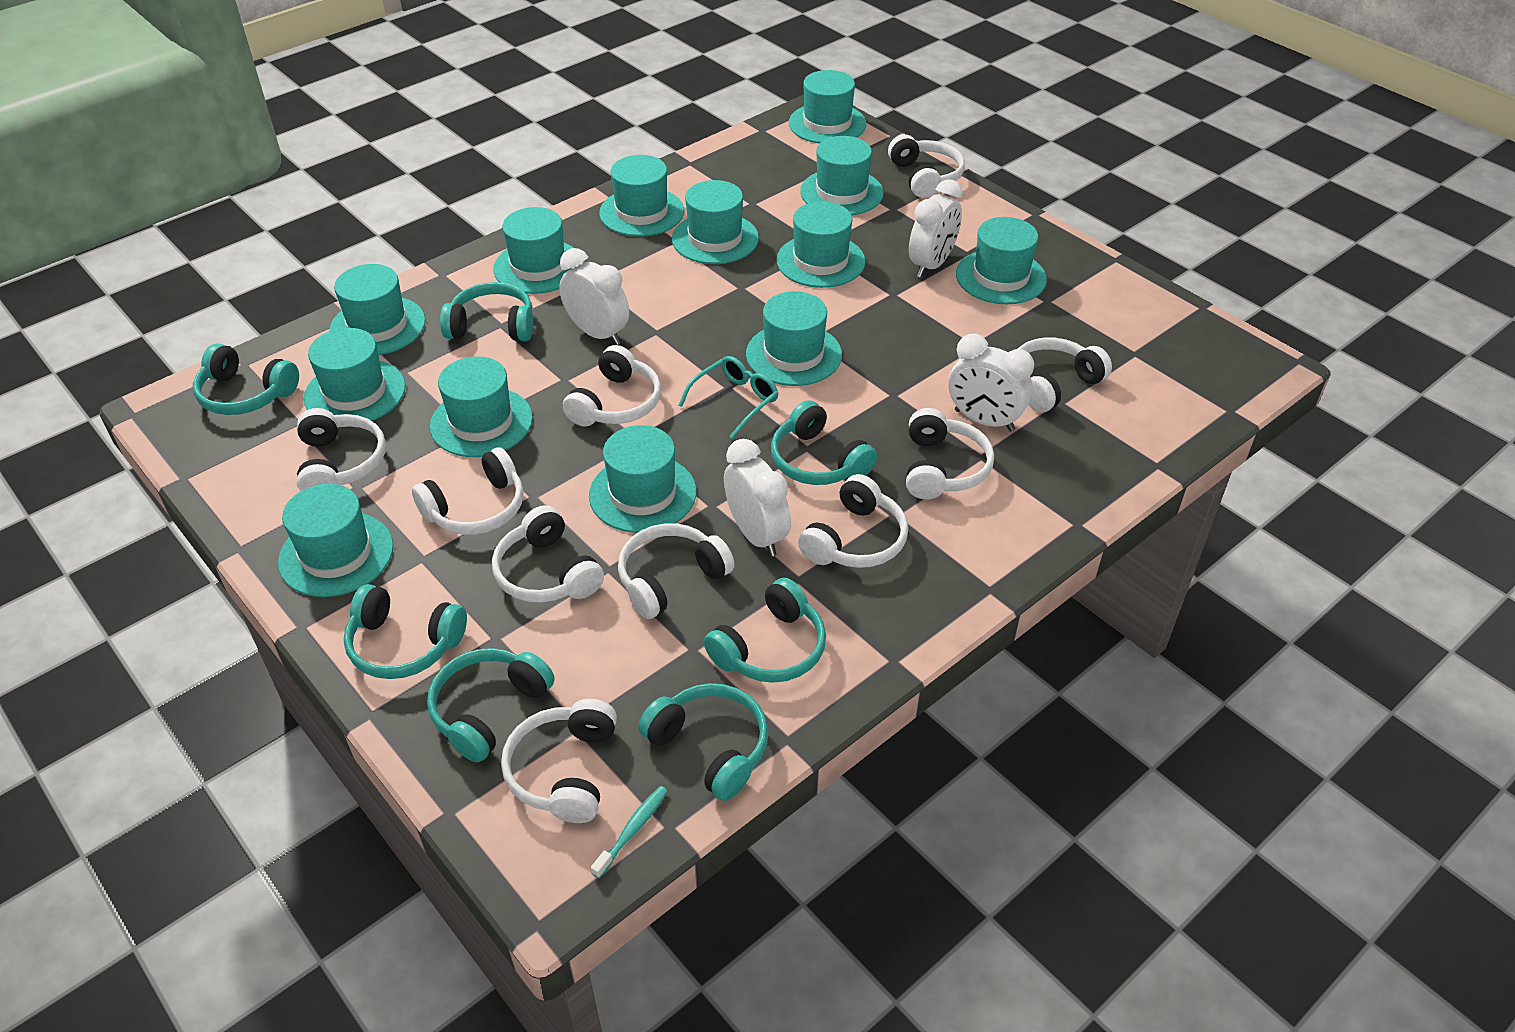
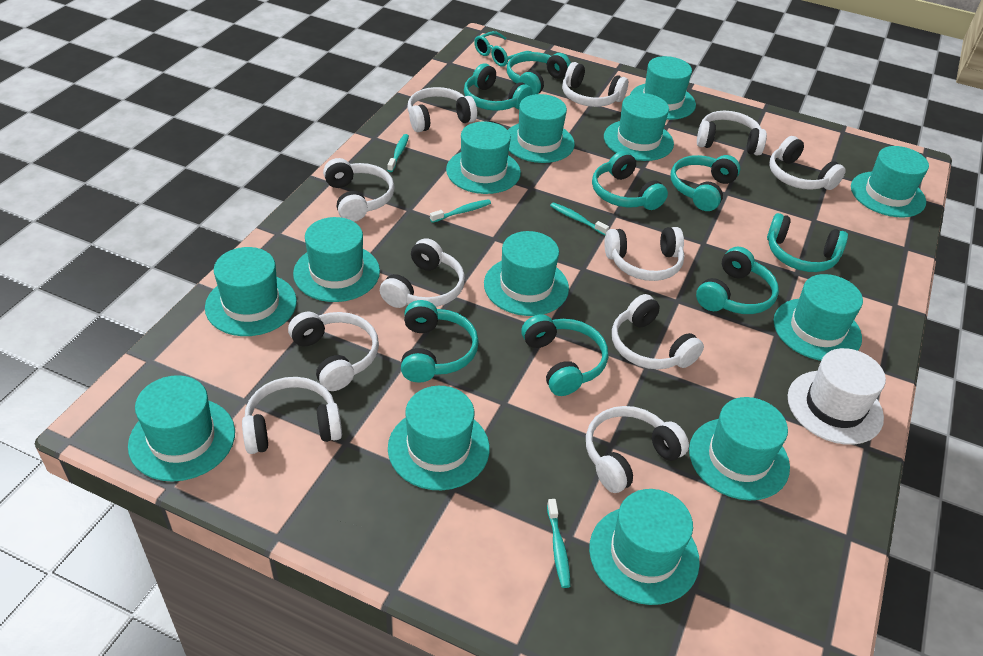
turquoise headphones: [193,344,299,415] [344,584,467,679] [427,648,555,762] [440,282,533,341] [638,683,768,801] [704,578,826,683] [771,400,877,485] = 7 -> [401,300,479,383] [464,63,533,111] [507,52,571,95] [521,314,608,396] [592,151,668,210] [671,155,740,211] [696,247,779,314] [767,213,848,272] = 8
turquoise toothbrush: [591,786,668,879] = 1 -> [387,134,409,172] [430,199,491,223] [547,499,571,588] [550,202,609,235] = 4
white clock: [559,248,629,345] [724,439,791,557] [909,179,963,278] [948,334,1034,432] = 4 -> none = 0
white hat: none = 0 -> [788,348,886,445] = 1
white headphones: [297,408,386,491] [412,447,524,535] [492,505,604,603] [501,699,617,823] [563,345,661,427] [618,523,735,619] [798,474,908,568] [888,134,965,198] [906,408,994,499] [1018,337,1112,412] = 10 -> [242,377,342,454] [288,312,379,391] [323,158,395,222] [380,238,465,308] [408,87,477,132] [562,62,628,107] [586,406,689,493] [604,227,684,281] [612,294,704,369] [697,111,767,156] [769,136,846,190] = 11

